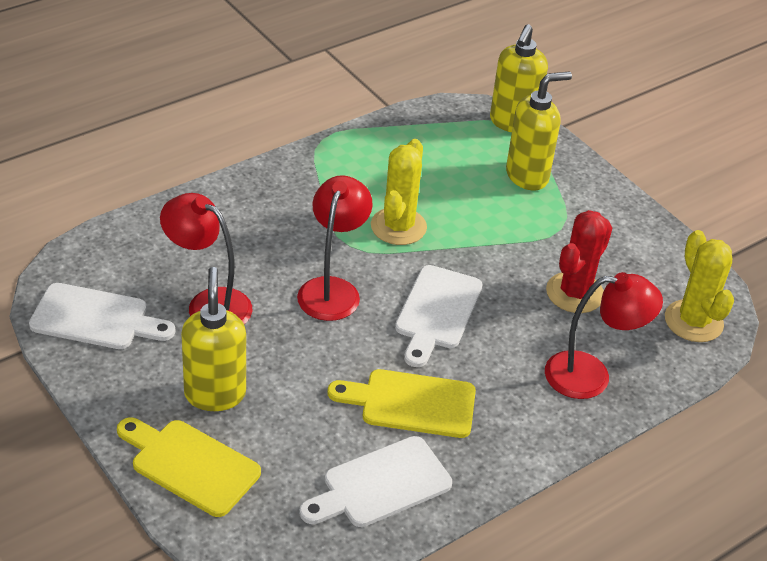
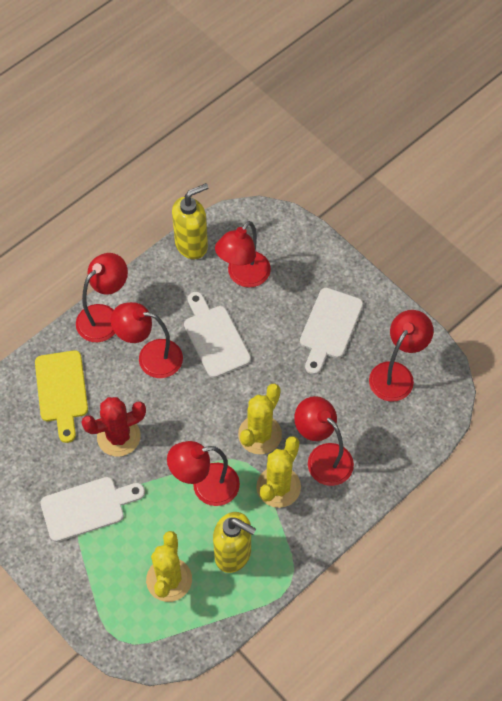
red lamp: [160,193,252,324] [297,175,373,321] [545,272,663,399] = 3 -> [76,253,128,342] [111,302,183,378] [167,441,240,506] [215,221,271,287] [294,396,354,486] [369,310,433,402] = 6
yellow cactus: [371,139,427,245] [665,230,734,342] = 2 -> [146,531,192,602] [238,384,282,454] [256,436,301,508] = 3
yellow cutting board: [117,417,261,517] [328,369,476,438] = 2 -> [35,350,88,443] = 1
yellow soap dispenser: [181,267,246,411] [490,24,548,132] [506,72,572,190] = 3 -> [172,183,209,259] [213,512,256,573] = 2

